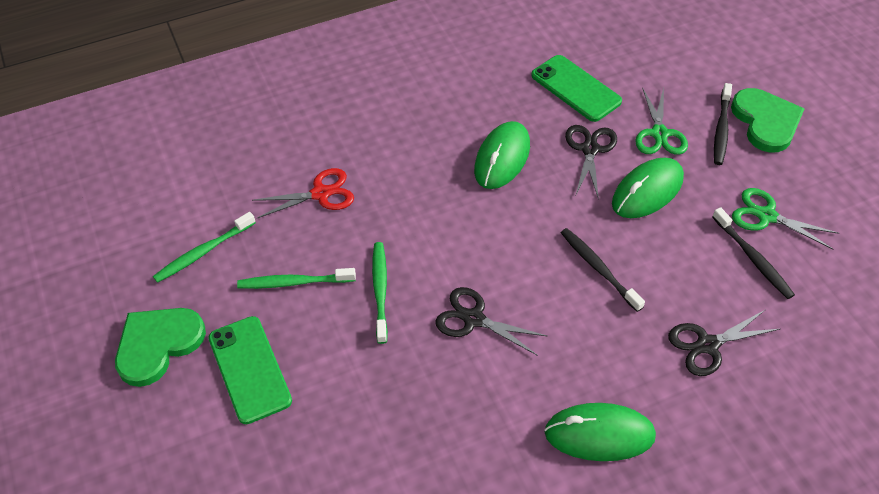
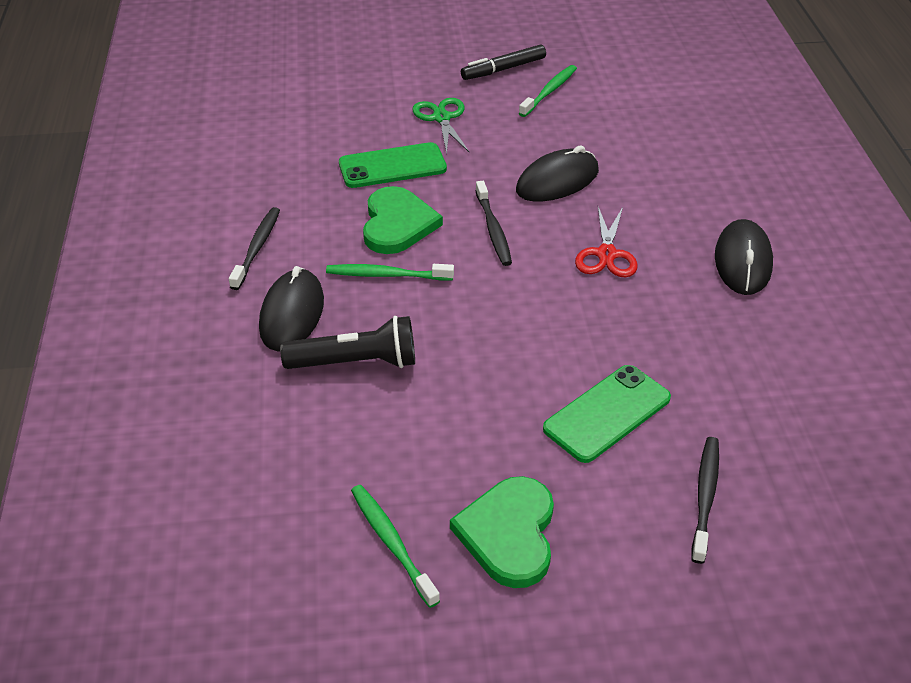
black flashlight: none = 0 -> [280,316,415,369] = 1
black marker: none = 0 -> [461,44,546,80] = 1
black mouse: none = 0 -> [259,266,324,351] [516,146,599,201] [715,219,773,295] = 3
black scissors: [436,287,547,356] [565,125,617,200] [668,310,780,376] = 3 -> none = 0
green mouse: [474,121,530,189] [544,403,656,461] [612,157,684,218] = 3 -> none = 0
green scissors: [635,87,688,155] [732,188,839,250] = 2 -> [412,98,469,154] = 1

